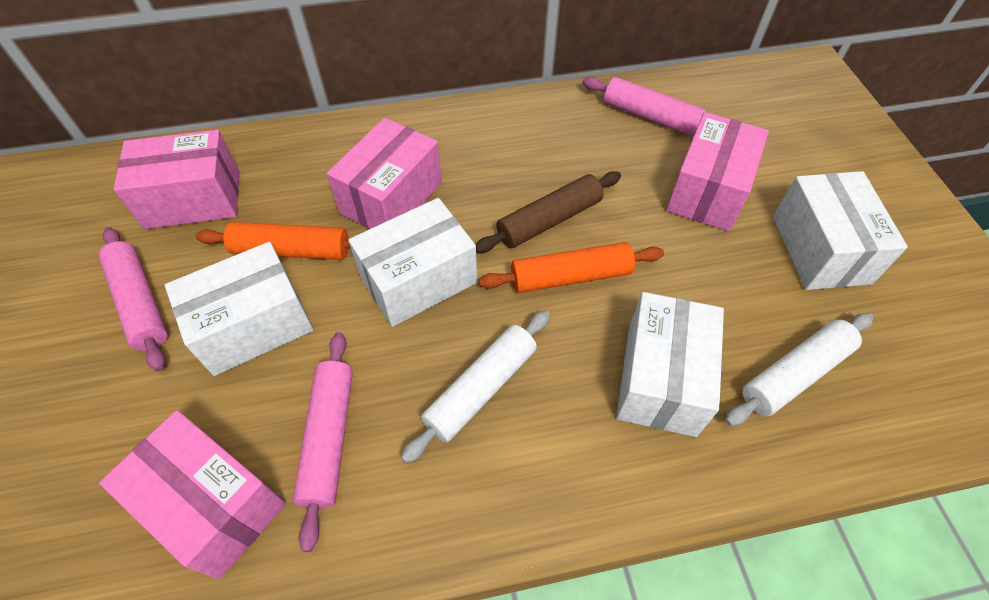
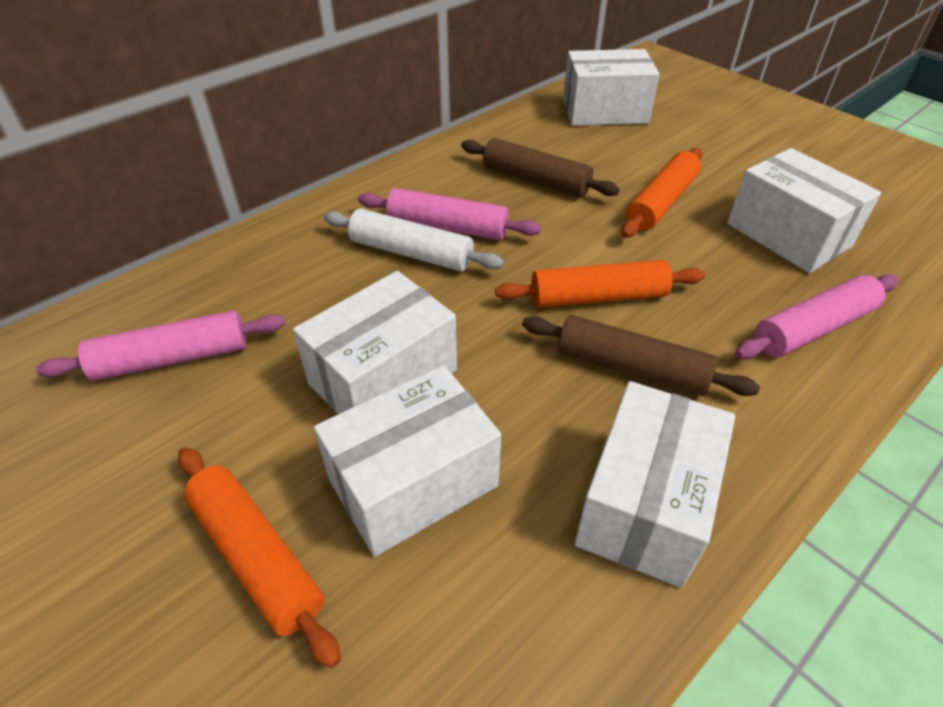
brown rolling pin: [476,171,621,253] = 1 -> [461,138,620,197] [522,315,760,396] = 2
orange rolling pin: [195,222,351,260] [479,242,664,293] = 2 -> [178,447,341,668] [495,260,705,308] [621,148,702,238] = 3
pink box: [99,410,286,579] [114,130,239,229] [327,118,442,229] [666,112,769,231] = 4 -> none = 0
white box: [165,242,313,376] [348,198,477,327] [616,292,724,437] [773,171,908,290] = 4 -> [293,271,457,414] [314,365,501,557] [563,49,660,126] [575,381,735,588] [727,148,881,273] = 5
white rolling pin: [401,310,550,463] [725,313,873,426] = 2 -> [323,208,504,271] = 1

